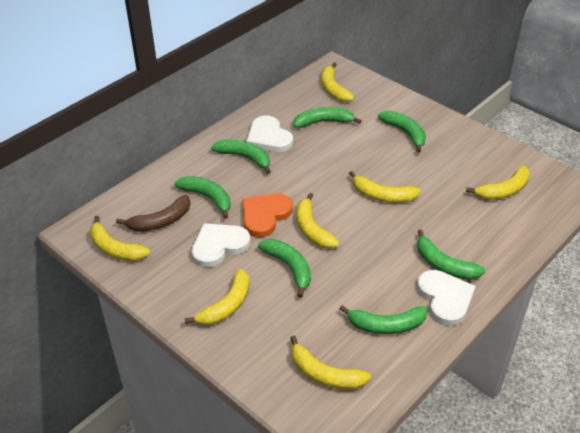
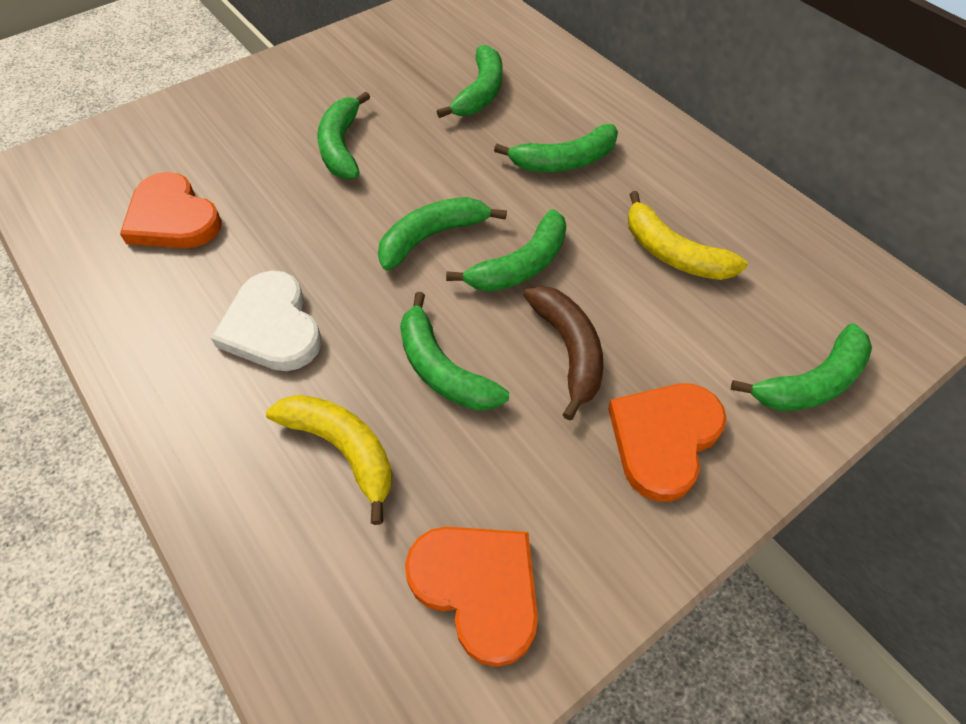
orange heart: [242,194,293,237] = 1 -> [120,172,222,248] [405,527,538,667] [608,384,727,502] = 3
white heart: [192,223,250,268] [246,116,293,152] [417,270,476,326] = 3 -> [211,271,322,371] = 1
yellow banana: [90,216,150,261] [184,269,250,325] [290,336,371,390] [296,193,339,249] [321,62,354,102] [349,171,421,203] [466,166,530,200] = 7 -> [266,395,392,525] [628,191,748,280] = 2

